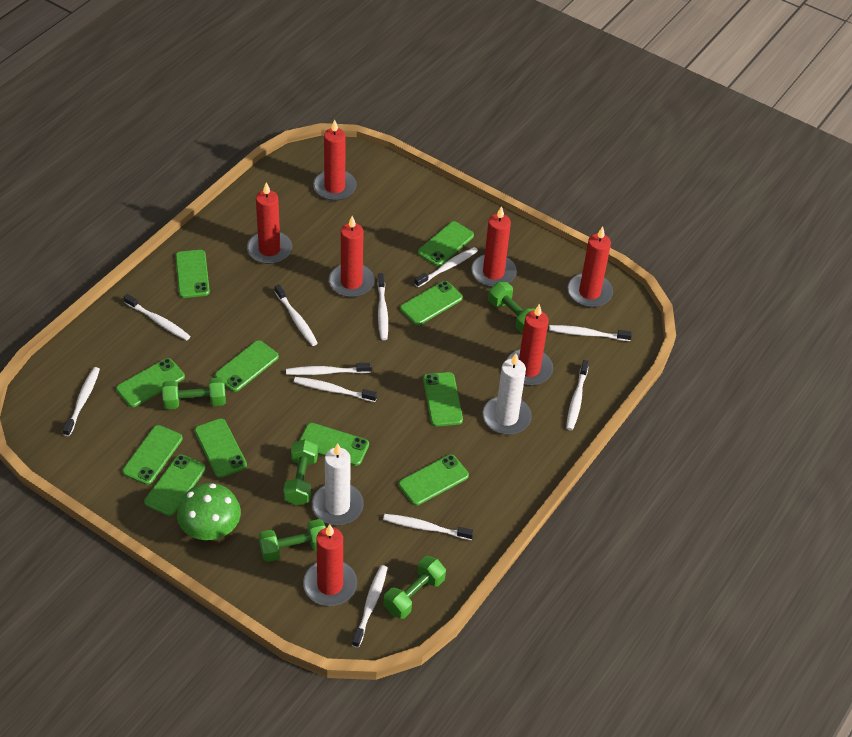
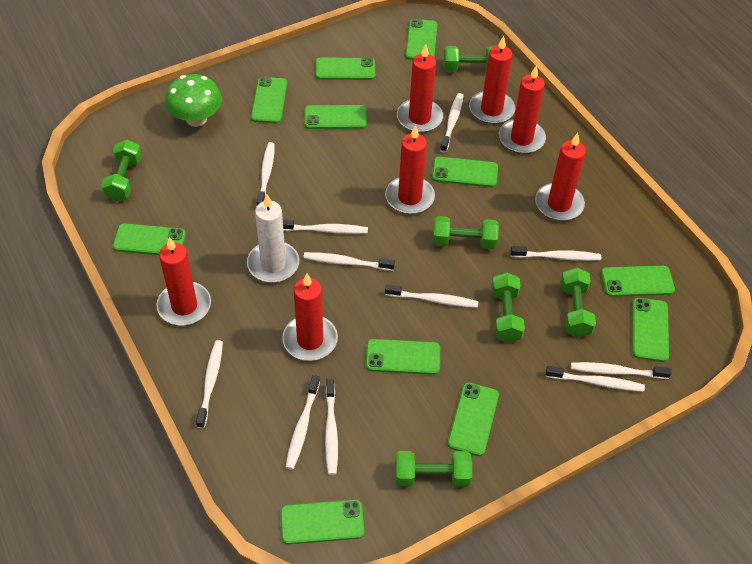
green dumbbell: [162,377,226,409] [259,519,326,562] [283,439,318,505] [383,556,446,619] [488,282,535,333] = 5 -> [101,139,142,201] [395,451,472,487] [433,216,499,249] [444,46,492,71] [491,272,525,343] [560,268,596,337] = 6
white candle: [312,443,364,525] [483,353,532,435] = 2 -> [247,194,299,283] = 1

